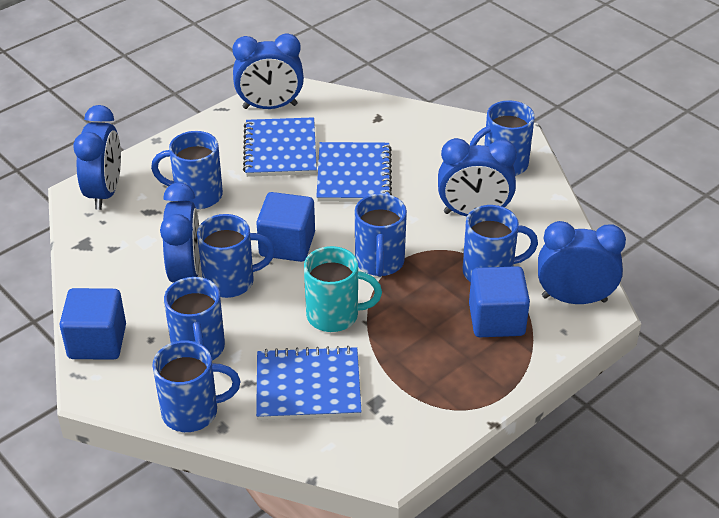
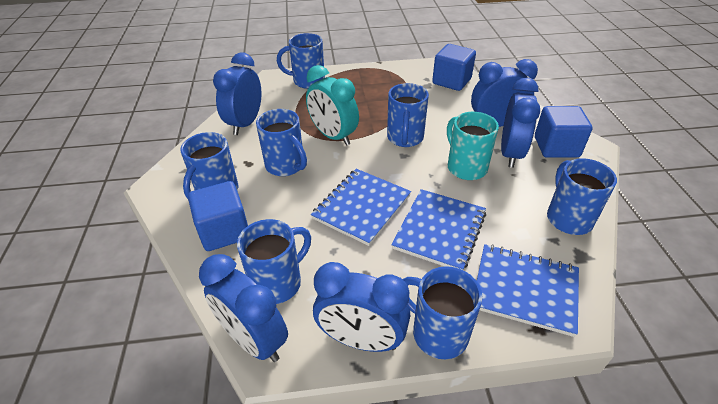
turquoise clock: none = 0 -> [306,65,359,146] = 1

